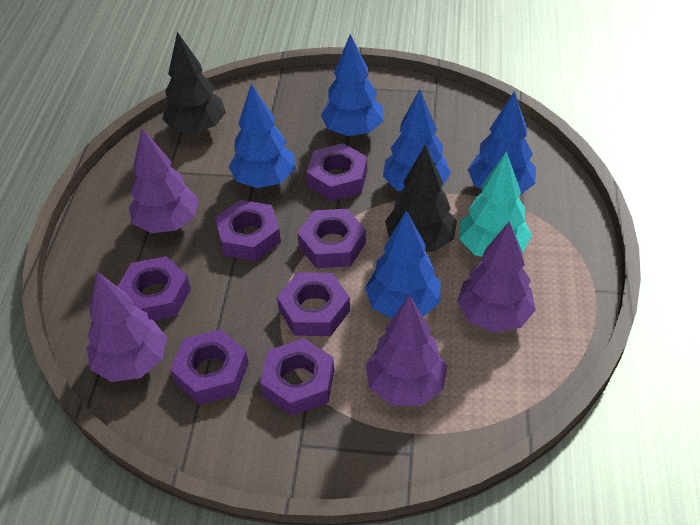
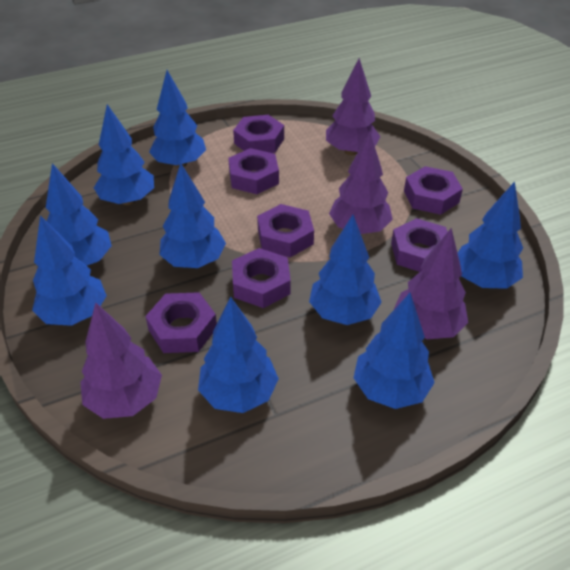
black tree: [162,32,226,133] [385,145,457,252] = 2 -> none = 0
blue tree: [229,84,295,188] [320,34,384,136] [365,211,441,319] [383,89,451,191] [468,91,536,195] = 5 -> [32,215,107,326] [46,163,112,266] [94,104,154,205] [149,70,206,168] [159,163,226,268] [198,296,279,413] [309,215,382,325] [354,293,435,409] [458,181,523,289] = 9
turquoise tree: [459,151,532,257] = 1 -> none = 0

